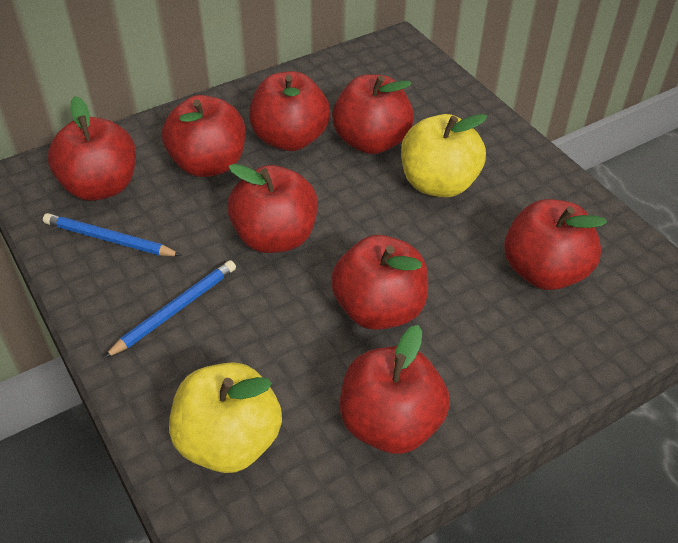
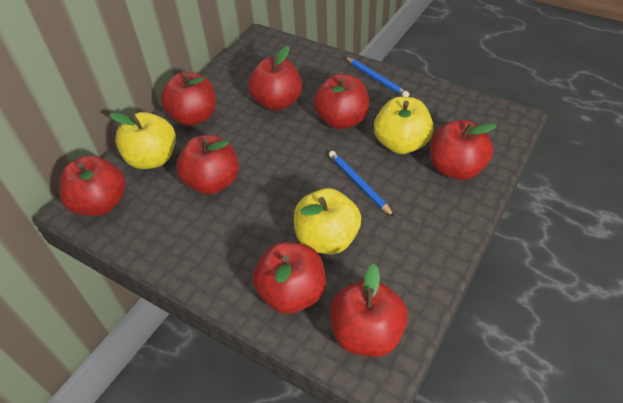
yellow apple: [169,362,282,473] [401,114,488,198] = 2 -> [110,112,176,169] [294,188,361,254] [374,97,434,154] = 3

